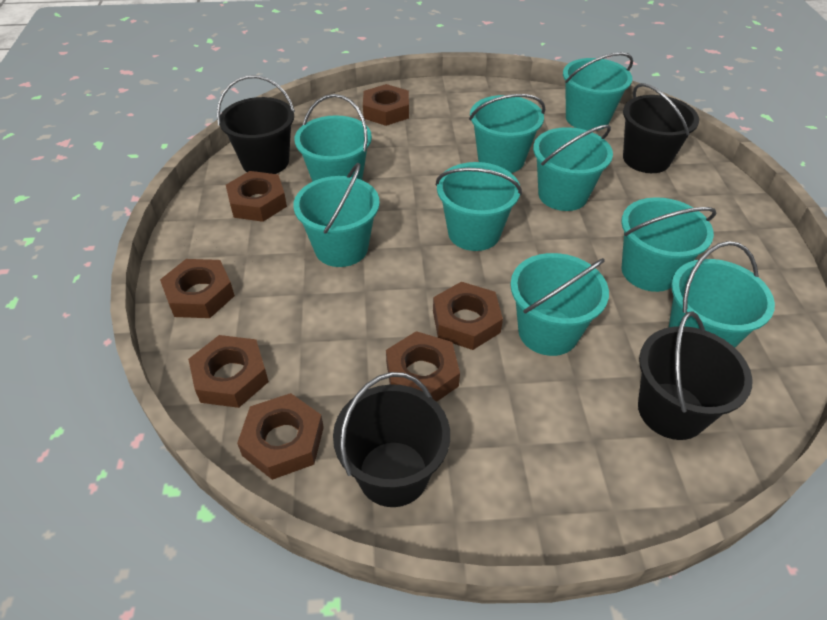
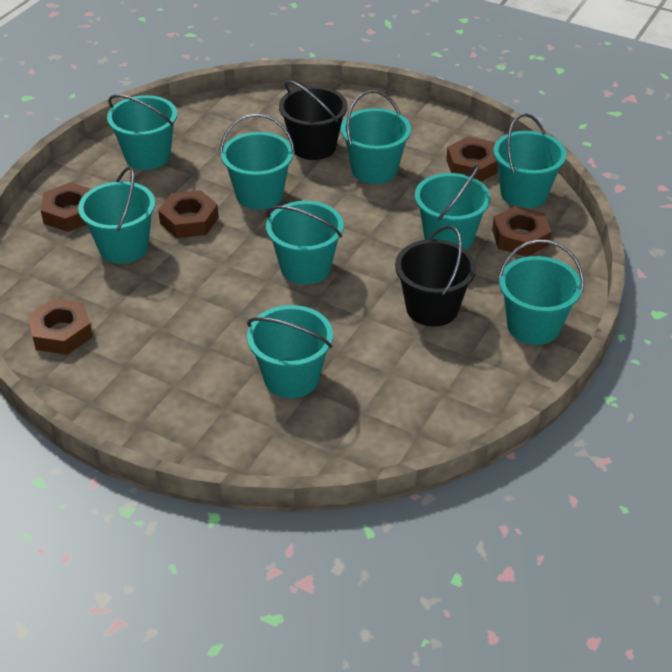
black bucket: [217,75,295,174] [333,372,450,507] [623,83,699,173] [638,312,752,440] = 4 -> [279,80,348,160] [395,225,476,327] = 2
brown nut: [160,259,235,318] [188,335,269,408] [226,171,287,222] [237,393,324,480] [363,84,409,126] [386,331,460,402] [433,282,503,350] = 7 -> [28,298,93,355] [41,182,91,232] [158,190,219,238] [446,137,498,182] [492,206,551,257] = 5

